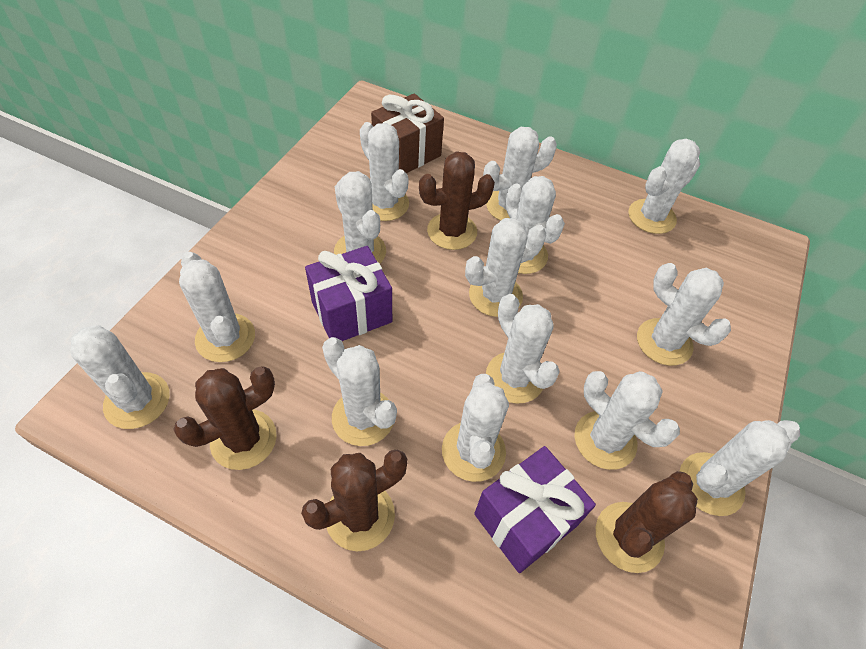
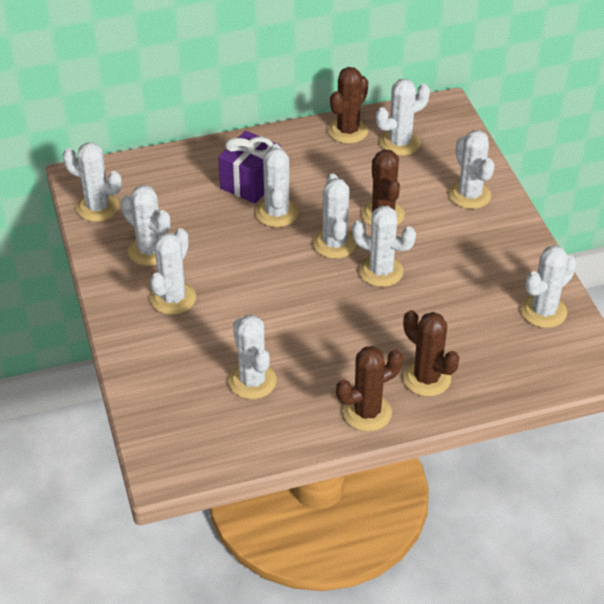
brown gift: [371,93,444,173] = 1 -> none = 0
purple gift: [305,246,392,341] [474,446,596,573] = 2 -> [218,131,281,204] = 1
white cactus: [70,325,170,429] [179,252,255,362] [322,337,397,446] [334,171,386,264] [360,122,409,221] [442,374,509,482] [465,218,546,317] [483,127,557,221] [486,294,560,404] [506,176,565,274] [574,371,680,470] [628,139,700,234] [637,263,731,366] [680,420,800,516] = 14 -> [63,142,122,222] [121,185,170,266] [150,228,196,315] [229,315,277,399] [256,144,299,227] [313,174,357,259] [352,206,416,287] [376,79,430,156] [449,130,495,209] [521,245,577,328] = 10

